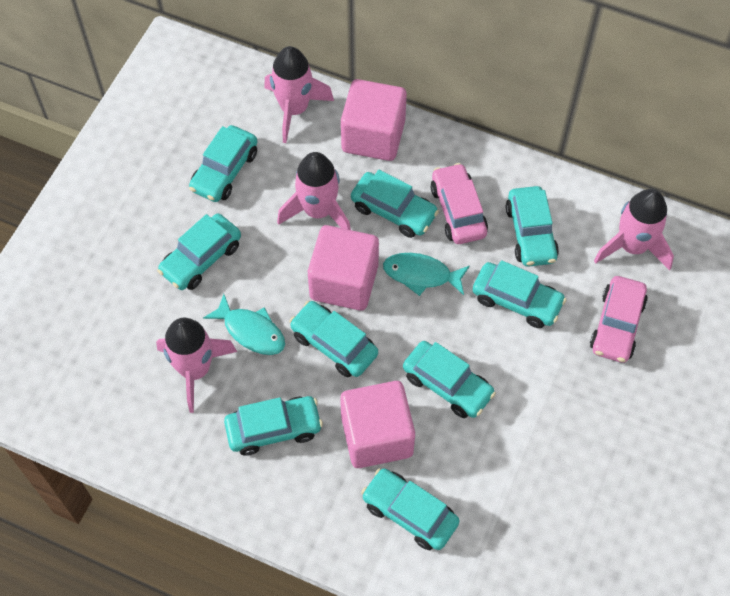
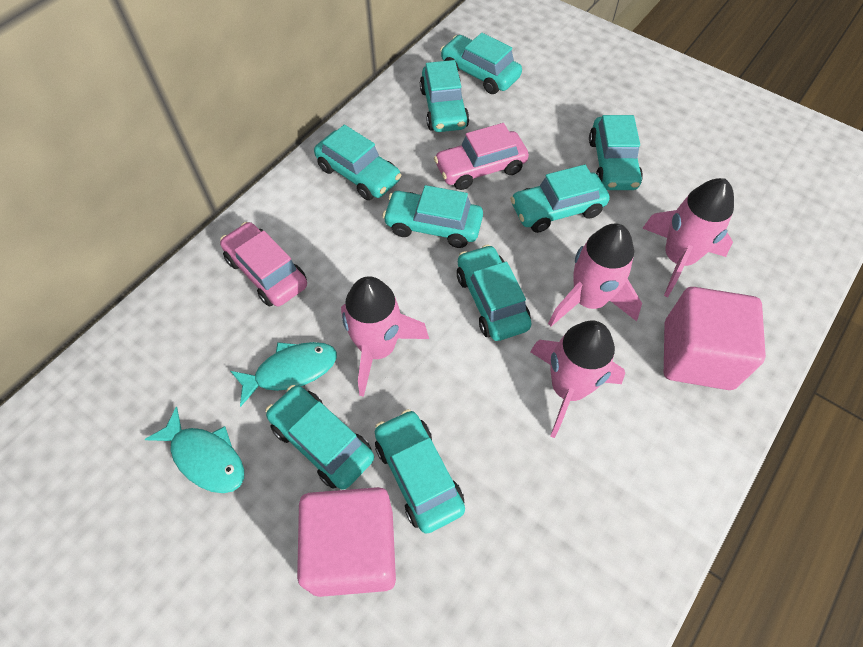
pink cube: [308,225,379,311] [340,381,415,468] [341,79,407,161] = 3 -> [297,487,396,597] [664,287,766,390] = 2

